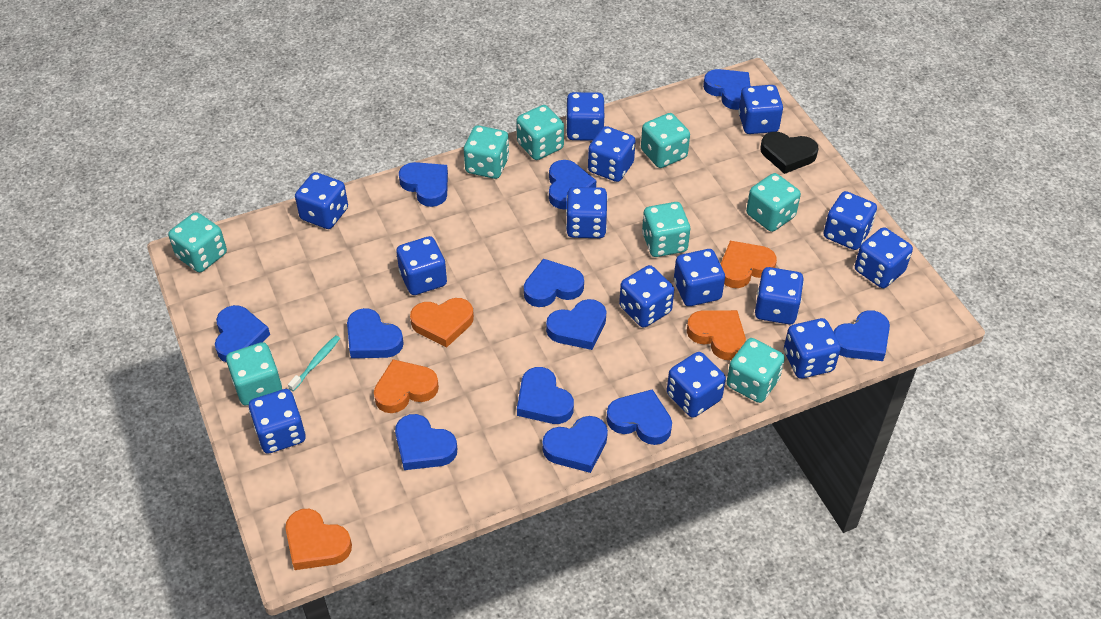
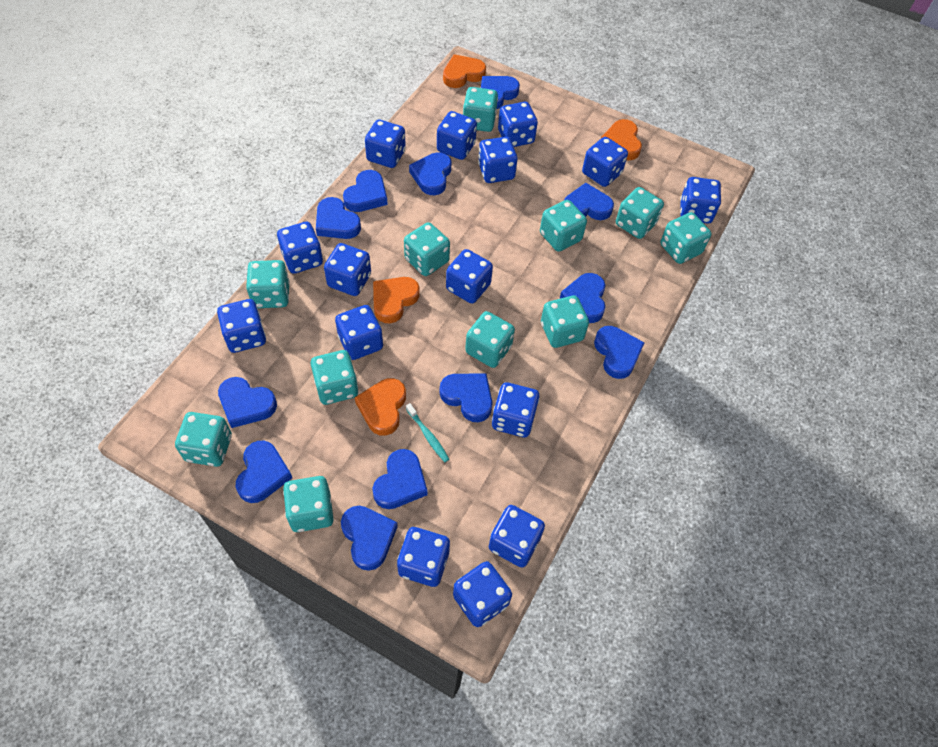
black heart: [760,132,818,174] = 1 -> none = 0
blue dice: [249,389,305,454] [295,172,348,229] [396,236,447,295] [566,92,605,140] [566,187,608,238] [588,126,636,182] [619,265,674,328] [667,352,726,418] [674,249,725,306] [738,85,783,134] [755,267,804,324] [784,318,841,378] [824,191,877,250] [855,227,913,288] = 14 -> [217,299,266,353] [277,222,323,274] [324,243,371,296] [335,305,383,360] [365,119,406,168] [397,527,450,587] [437,111,477,160] [446,249,493,304] [453,561,512,627] [478,137,517,183] [489,505,545,567] [492,382,539,437] [498,102,538,147] [582,137,628,187] [680,177,721,224] = 15
orange heart: [285,509,352,570] [374,359,439,413] [410,298,474,348] [687,310,746,360] [721,241,777,288] = 5 -> [355,378,406,436] [373,277,420,323] [443,54,486,88] [601,119,642,160] = 4
turquoise dice: [168,212,227,272] [226,342,282,406] [464,125,509,179] [516,105,564,160] [641,113,690,168] [642,202,690,257] [727,338,785,403] [746,173,801,232] = 8 -> [175,412,232,467] [246,260,290,308] [283,476,334,532] [311,350,358,405] [404,222,450,276] [463,87,498,132] [465,311,515,368] [540,200,587,252] [541,296,589,348] [616,187,664,239] [660,212,711,264] = 11

